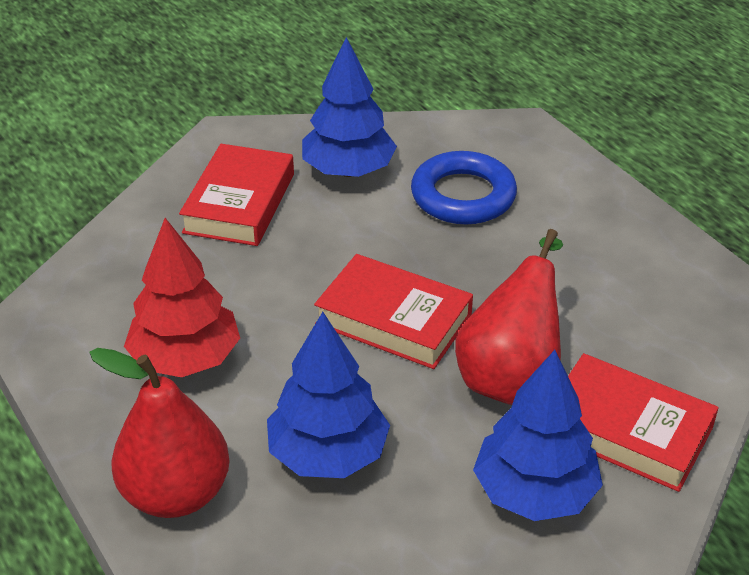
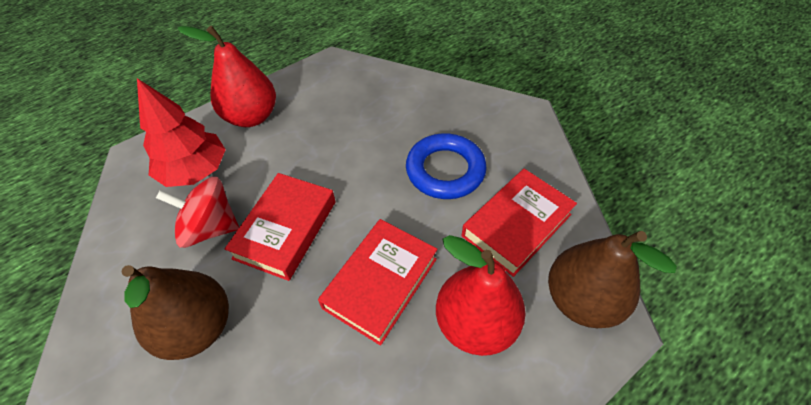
blue tree: [267,312,390,478] [302,37,397,177] [473,350,603,521] = 3 -> none = 0
brown pear: none = 0 -> [122,265,229,360] [548,231,677,328] = 2
red spinning top: none = 0 -> [156,177,239,248] = 1

